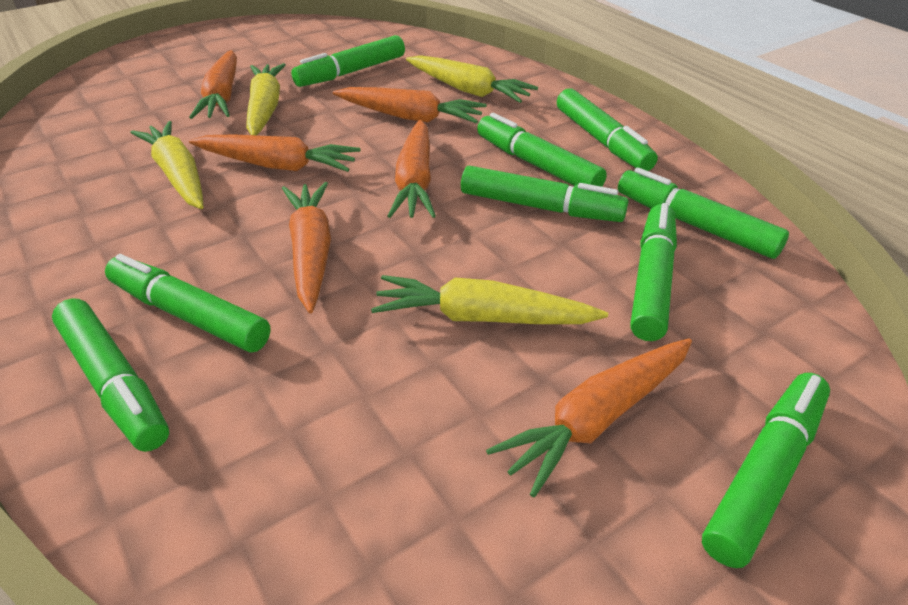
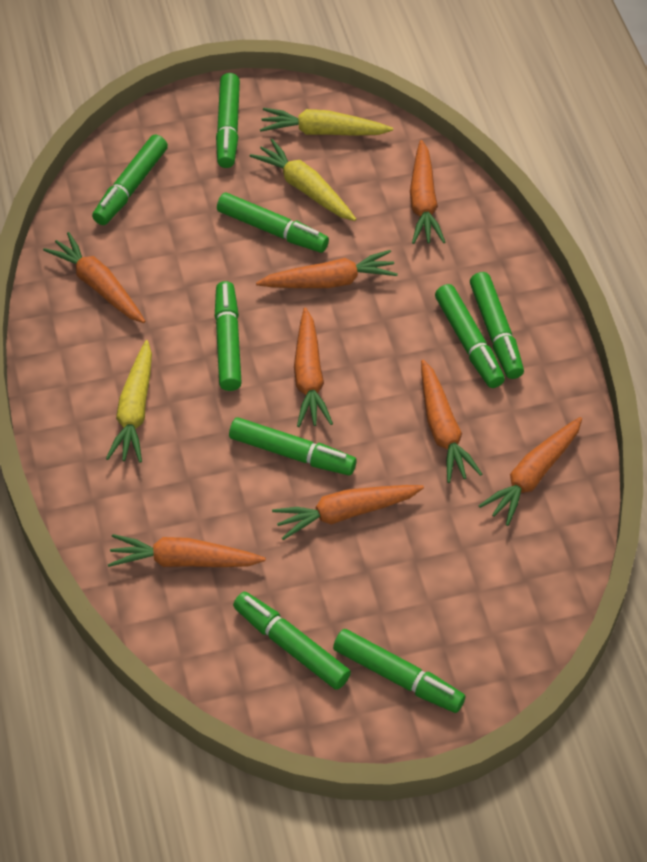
orange carrot: [189,50,237,119] [189,134,360,172] [282,182,331,313] [333,87,486,123] [388,120,436,218] [486,338,692,497] = 6 -> [43,232,145,323] [108,534,266,567] [256,250,398,288] [272,485,424,540] [294,308,333,427] [410,140,445,244] [421,360,482,483] [478,417,582,526] = 8
yellow carrot: [130,121,203,209] [246,63,286,135] [371,275,608,324] [406,55,538,103] = 4 -> [106,340,152,463] [250,139,356,221] [260,108,393,136] = 3

